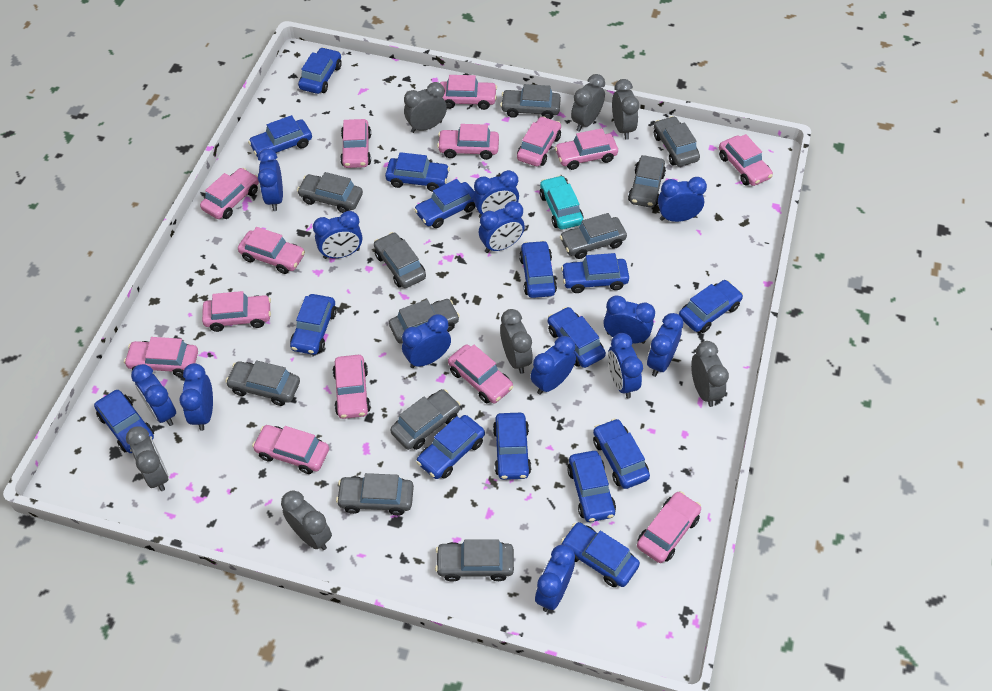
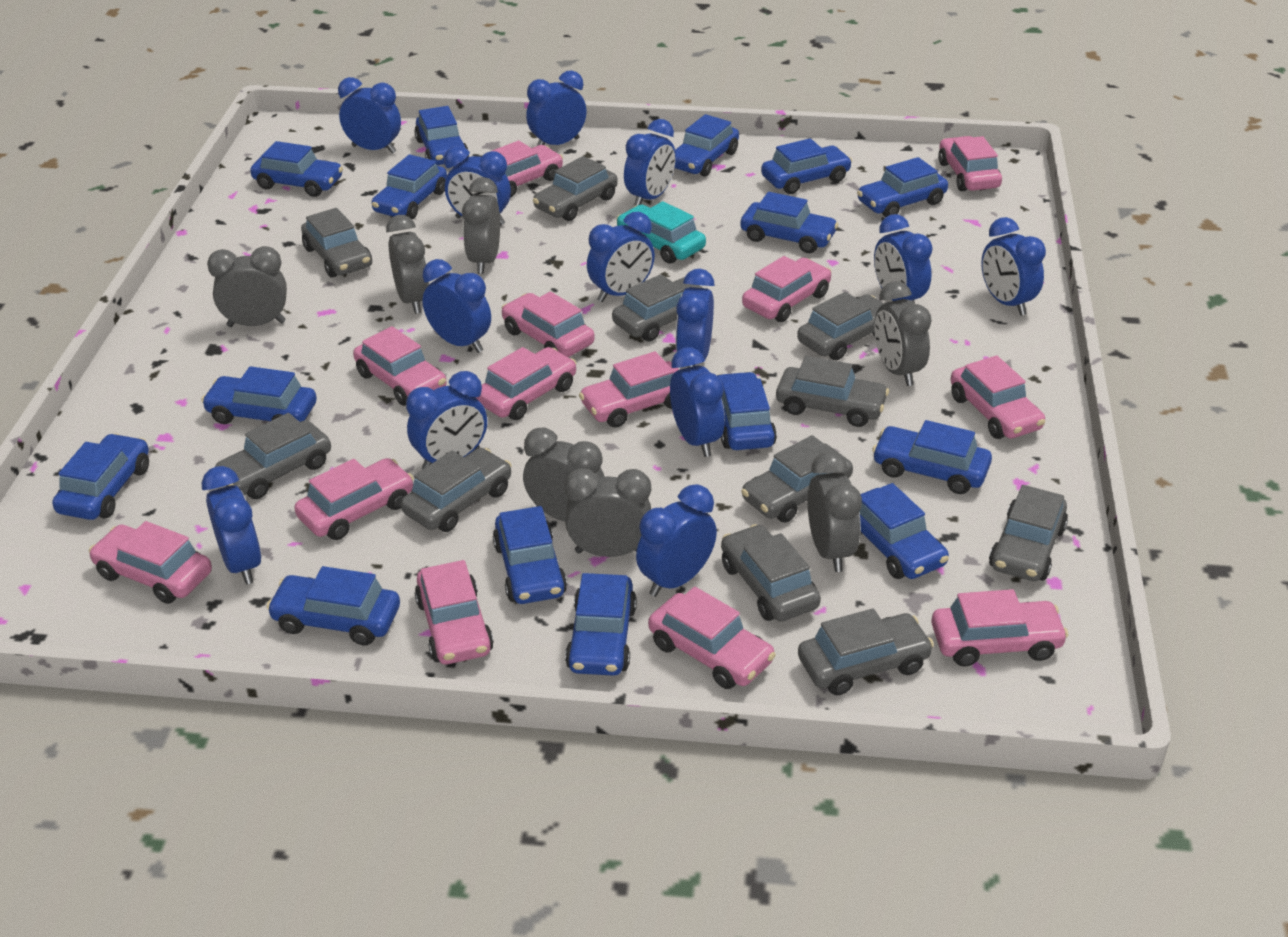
pink car: [124,337,198,377] [200,168,259,219] [202,291,271,332] [238,227,305,274] [252,425,329,474] [333,355,371,419] [340,119,371,168] [437,124,499,160] [440,75,497,110] [448,344,513,403] [517,116,561,166] [555,128,618,170] [637,491,701,563] [719,134,773,186] = 14 -> [89,521,212,604] [294,458,414,540] [353,326,447,406] [414,560,494,664] [476,347,577,420] [492,140,563,198] [501,292,595,357] [579,351,679,428] [648,587,776,689] [742,256,831,322] [931,589,1068,667] [938,136,1002,191] [950,355,1045,439] = 13

